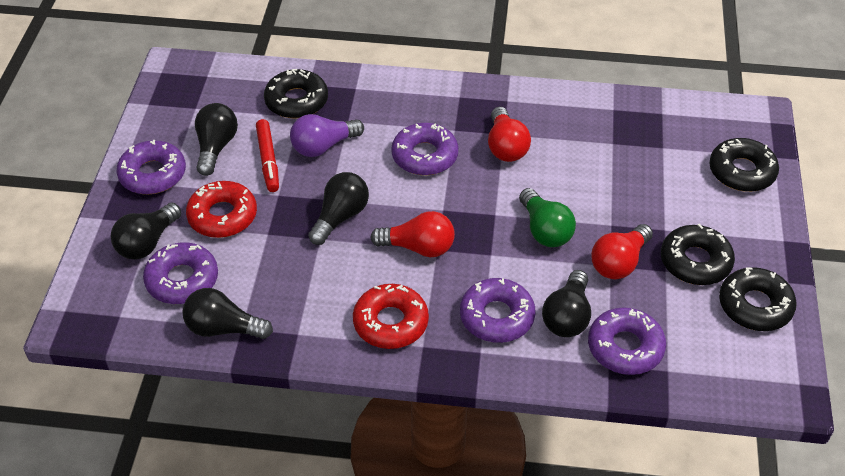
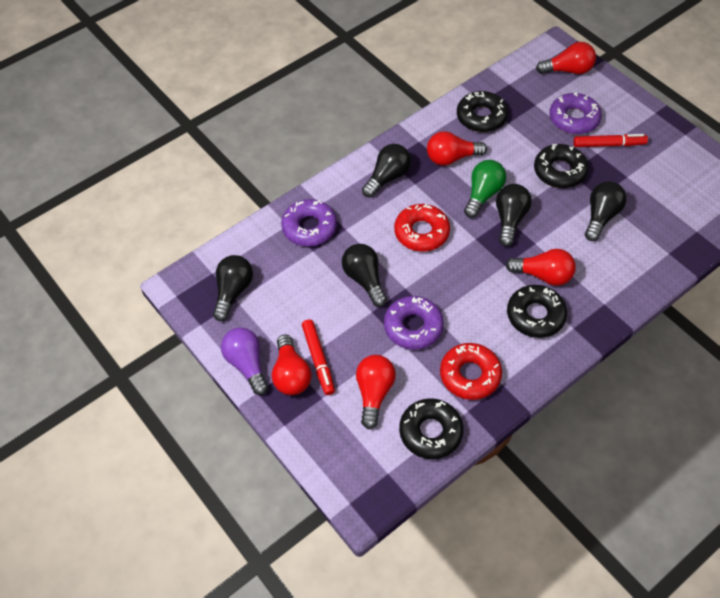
purple donut: [116,140,186,194] [143,242,218,304] [391,123,458,175] [460,278,535,343] [588,307,666,375] = 5 -> [281,199,337,247] [384,296,444,350] [549,92,602,134] = 3
red light bulb: [370,211,455,257] [488,107,531,162] [591,224,653,279] = 3 -> [272,335,311,395] [356,355,396,429] [427,131,487,166] [505,249,576,286] [536,42,596,74] = 5
red marker: [256,119,279,192] = 1 -> [302,320,335,395] [573,134,648,147] = 2

